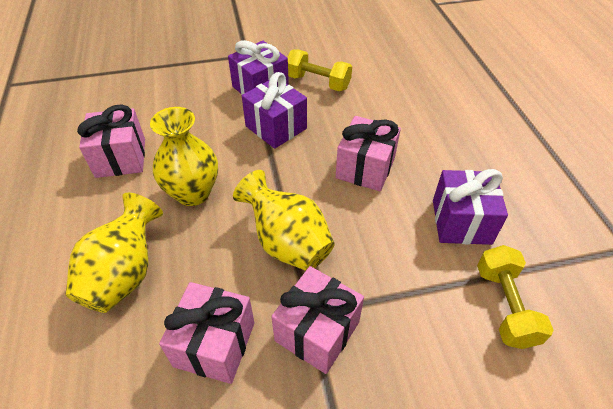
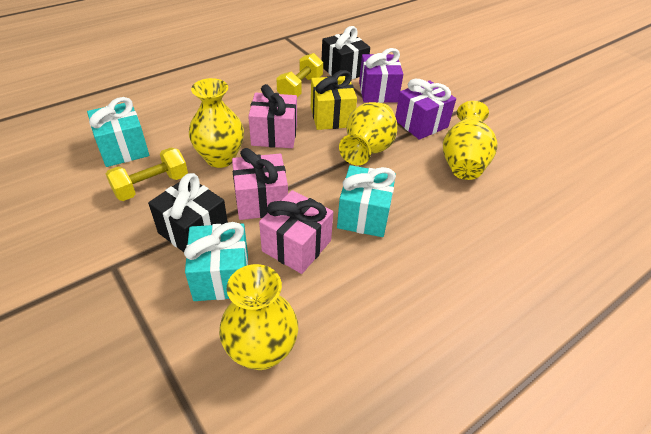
black gift: none = 0 -> [148,173,228,252] [322,26,370,79] = 2
pink gift: [77,104,145,178] [159,282,254,384] [271,266,364,374] [336,116,401,191] = 4 -> [232,148,288,220] [248,84,297,148] [259,190,333,274] = 3
purple gift: [228,40,289,95] [242,72,307,149] [433,169,508,245] = 3 -> [359,48,403,103] [395,79,456,140] = 2
turquoise gift: none = 0 -> [87,97,149,167] [184,222,248,301] [337,165,396,237] = 3
yellow gift: none = 0 -> [311,70,357,130] = 1
yellow vase: [66,193,163,313] [150,107,218,206] [233,170,335,271] = 3 -> [189,78,244,168] [219,264,298,370] [339,102,398,165] [443,101,498,180] = 4

